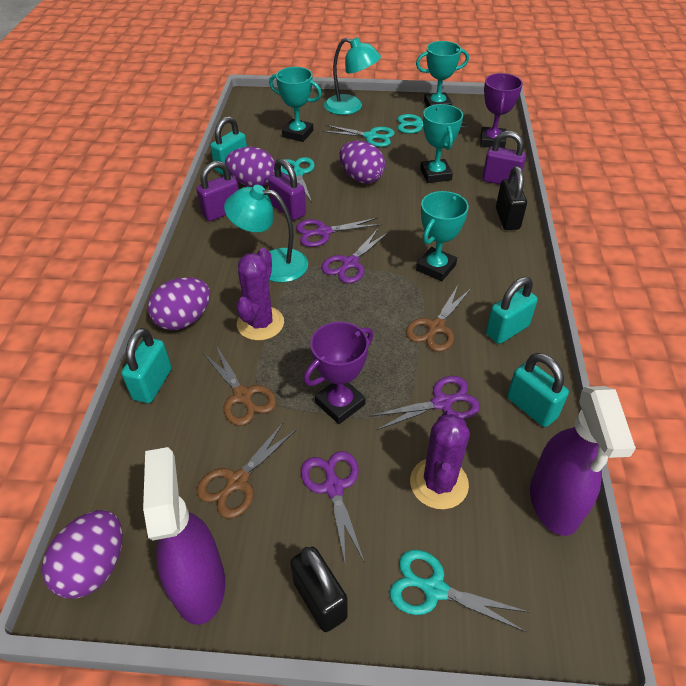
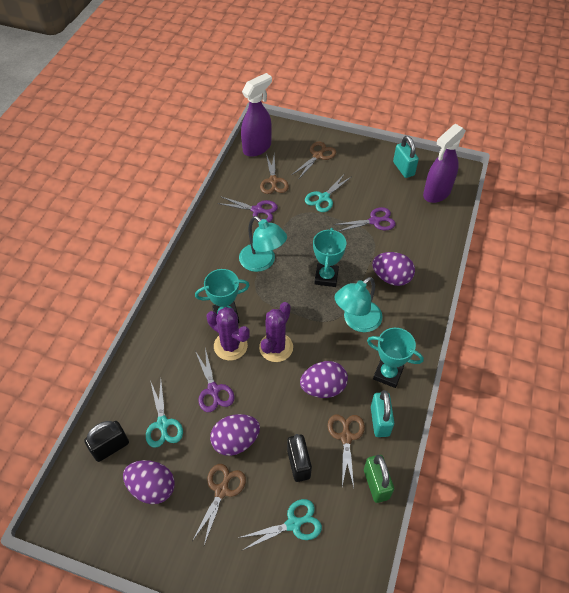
brown scissors: [197,422,297,518] [203,345,276,426] [406,285,471,352] = 3 -> [193,464,246,545] [260,154,289,194] [292,141,336,178] [328,414,365,488] = 4
green padlock: none = 0 -> [364,455,394,503] = 1
purple padlock: [196,161,239,221] [268,158,306,220] [482,131,526,184] = 3 -> none = 0
purple scissors: [296,218,381,247] [301,451,365,563] [321,229,389,283] [371,376,480,430] = 4 -> [195,348,235,412] [217,196,278,222] [333,207,396,232] = 3
purple trophy: [304,322,373,424] [480,73,523,148] = 2 -> none = 0
turquoise padlock: [121,328,172,403] [210,116,247,175] [486,277,538,344] [507,353,569,427] = 4 -> [371,390,394,437] [393,136,419,178] = 2
turquoise scissors: [281,157,315,202] [323,125,395,147] [390,550,530,632] [397,114,468,134] = 4 -> [146,380,183,448] [238,499,322,550] [305,173,352,212] = 3
turquoise trophy: [269,67,322,142] [416,41,469,107] [416,191,469,281] [420,104,463,183] = 4 -> [195,269,250,323] [313,228,346,287] [367,328,424,388] = 3

